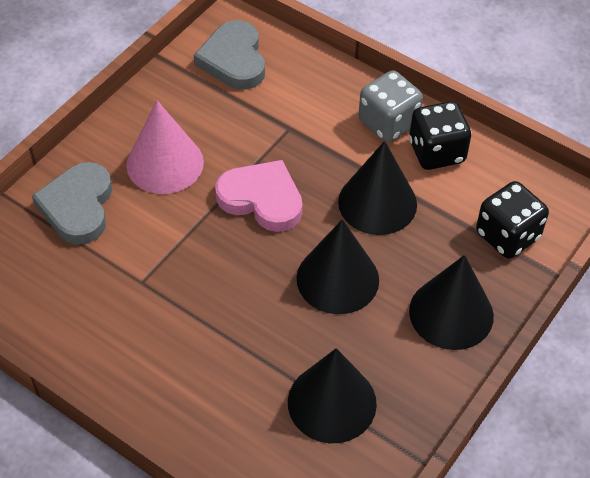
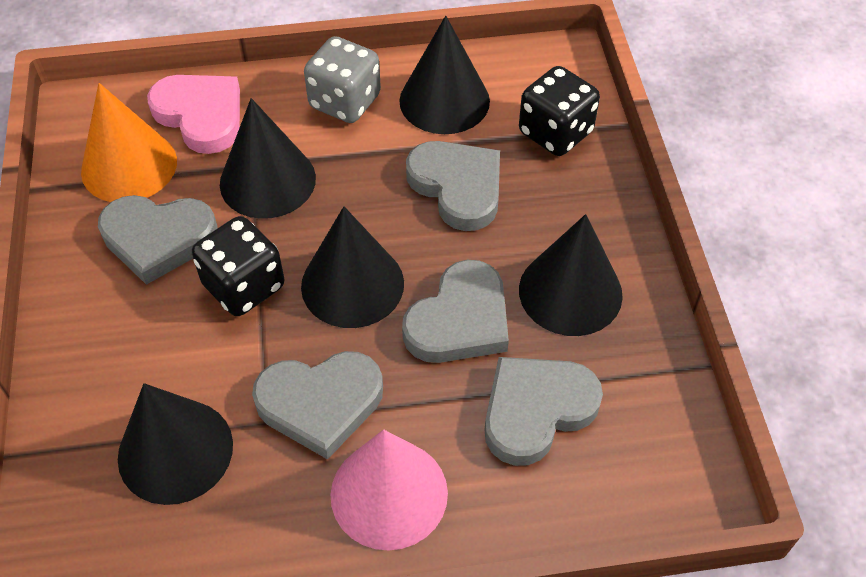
black cone: [288,348,377,443] [296,219,379,314] [338,141,417,235] [409,255,494,350] = 4 -> [118,383,233,505] [220,98,316,219] [301,206,404,328] [399,16,490,134] [519,214,623,336] = 5
grey heart: [32,162,112,245] [194,20,265,89] = 2 -> [98,195,217,285] [252,351,383,460] [402,260,509,363] [406,141,500,231] [485,357,603,466] = 5
orange cone: none = 0 -> [81,83,177,202] = 1

